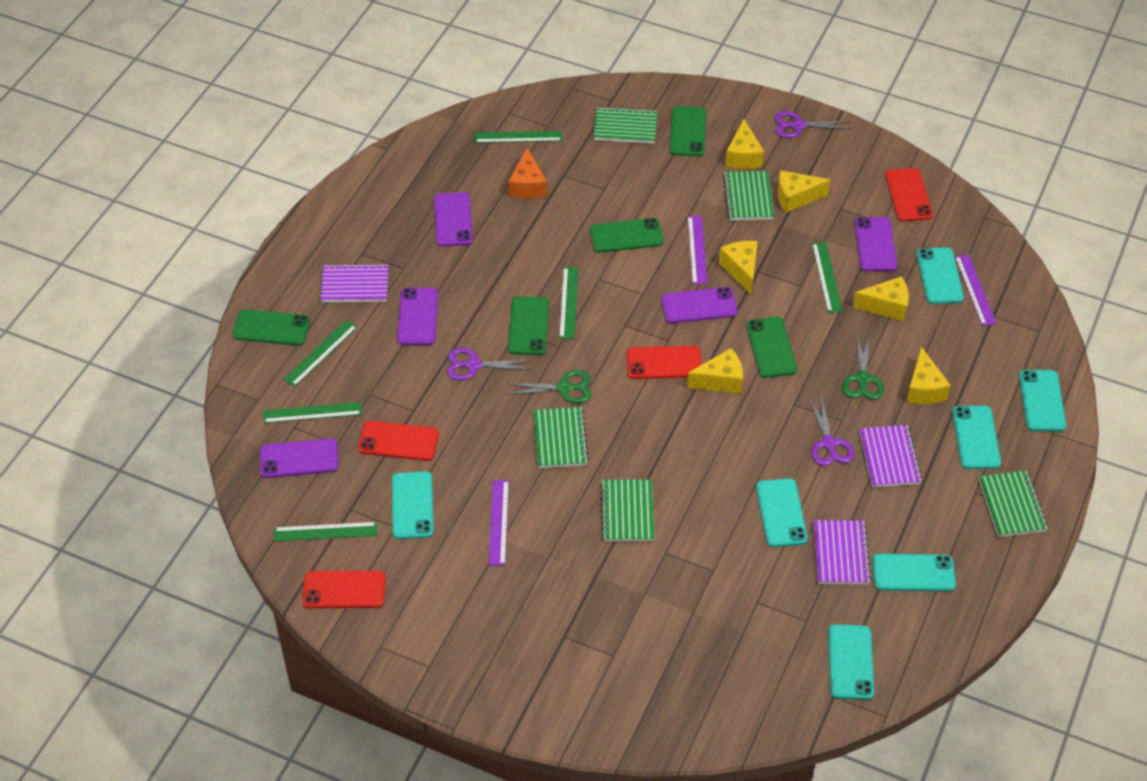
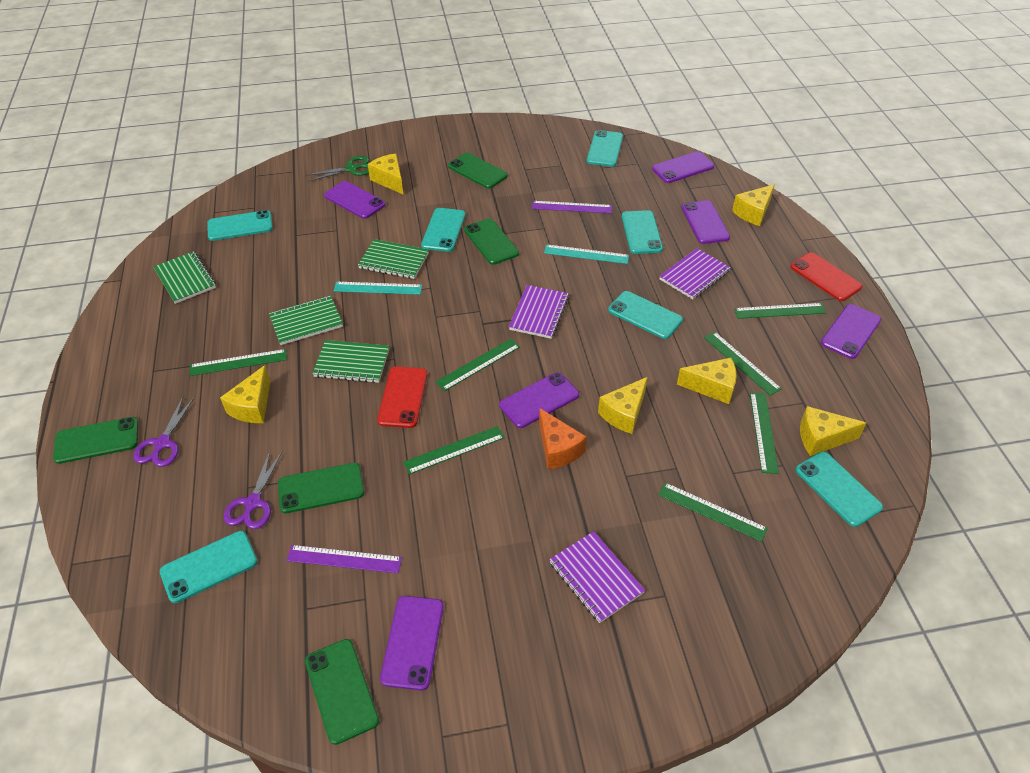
green notebook: [533,407,589,468] [593,107,657,144] [600,479,655,542] [723,171,774,220] [979,471,1048,537] = 5 -> [154,251,216,304] [269,296,343,345] [312,340,389,383] [358,239,429,279] = 4
green ruler: [263,402,362,423] [274,522,377,541] [283,320,357,387] [475,131,562,143] [559,267,578,339] [812,242,842,313] = 6 -> [190,349,287,376] [403,426,505,475] [436,339,520,391] [658,483,768,542] [704,332,782,396] [734,303,826,319] [750,392,779,474] = 7
green scissors: [506,370,591,403] [842,335,884,400] = 2 -> [306,156,369,182] = 1
purple phone: [260,438,339,478] [397,288,438,345] [434,192,473,247] [661,287,737,323] [854,217,897,271] = 5 -> [324,181,386,219] [380,596,444,690] [499,372,579,428] [652,151,714,183] [681,200,730,244] [821,304,881,359] = 6
purple ruler: [489,480,509,566] [688,216,707,285] [955,254,997,326] = 3 -> [286,545,402,573] [532,201,612,213] = 2
purple scissors: [447,348,532,380] [774,111,851,138] [809,395,854,466] = 3 -> [133,396,195,467] [224,451,283,529] = 2
red phone: [302,571,386,608] [358,421,439,461] [626,346,702,379] [885,168,933,222] = 4 -> [377,367,427,428] [790,252,862,301] = 2
turquoise ruler: none = 0 -> [334,282,422,295] [544,244,629,264] = 2

